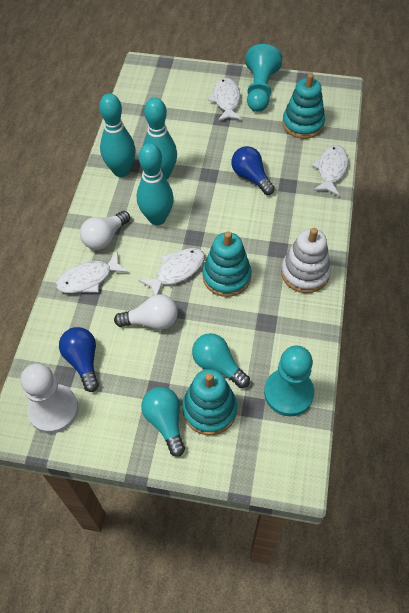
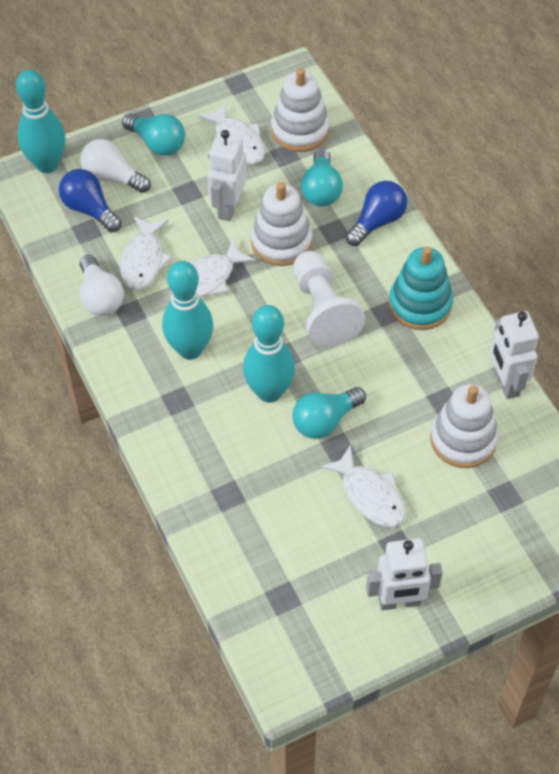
turquoise light bulb: [141,387,185,457] [192,333,250,388] = 2 -> [122,113,185,156] [293,387,366,439] [301,148,343,207] = 3
turquoise pawn: [245,44,282,112] [264,346,314,416] = 2 -> none = 0
turquoise stacking toy: [182,369,237,435] [202,231,252,297] [282,73,325,139] = 3 -> [389,246,453,330] = 1
white robot: none = 0 -> [208,130,247,221] [366,538,443,610] [490,311,539,399] = 3
white stacking toy: [281,228,331,293] = 1 -> [251,182,312,266] [271,68,330,152] [430,384,499,468] = 3

